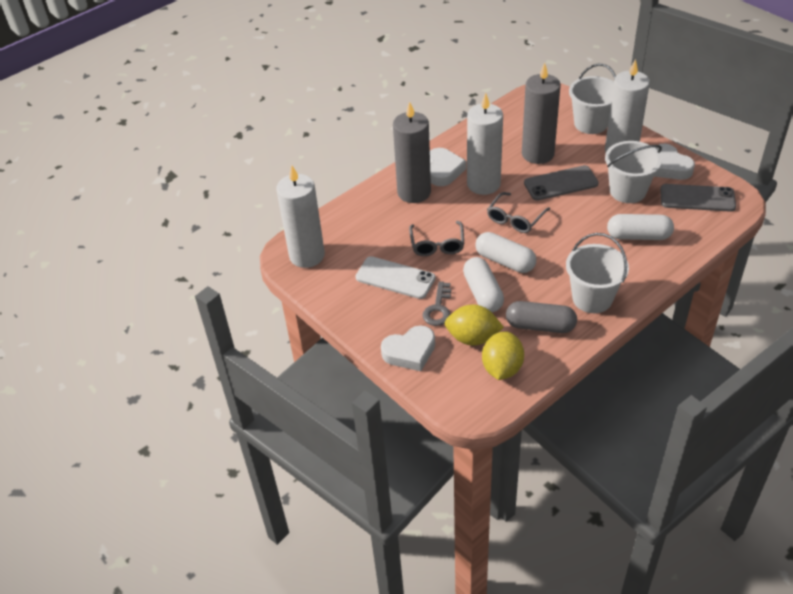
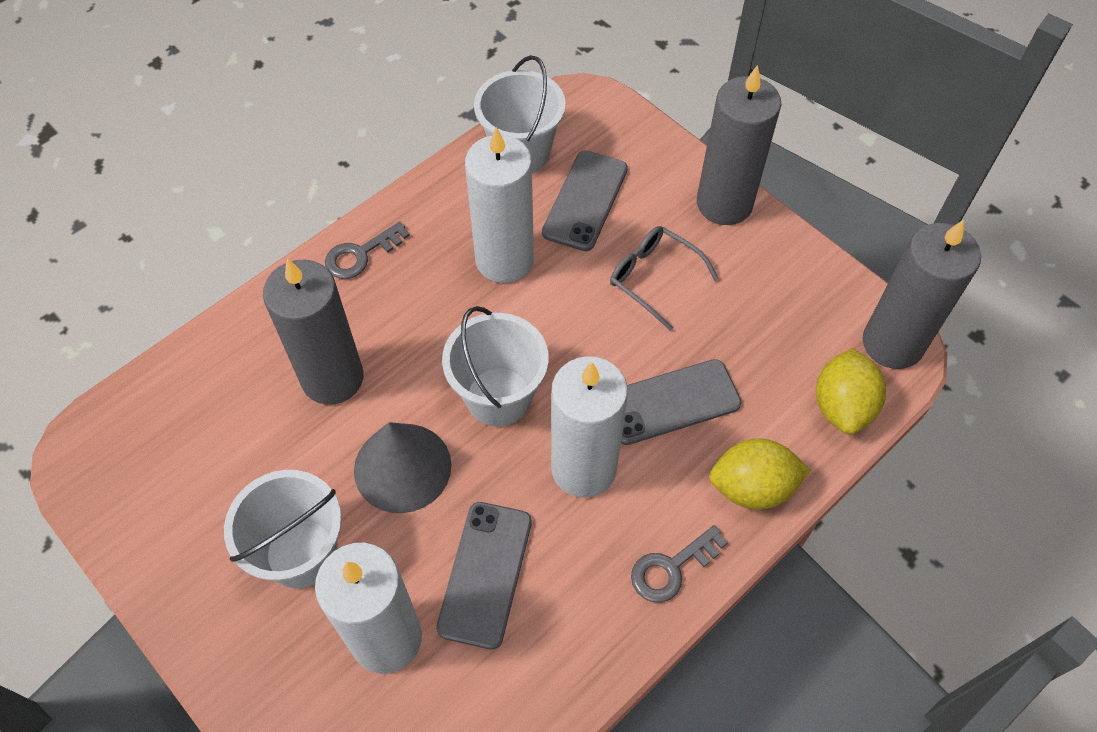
grey candle: [393,101,431,203] [522,63,561,164] = 2 -> [263,259,364,405] [697,65,781,225] [863,219,981,369] = 3
grey capsule: [506,301,577,333] = 1 -> none = 0
grey cone: none = 0 -> [354,422,451,513] = 1
grey glasses: [409,221,464,256] [487,192,550,233] = 2 -> [610,226,719,331] = 1
grey key: [423,281,451,326] = 1 -> [325,221,410,279] [631,525,727,602] = 2
grey phone: [524,165,599,201] [660,184,736,212] = 2 -> [436,502,532,649] [542,150,628,251] [621,359,741,445] = 3
white capsule: [463,257,504,312] [475,232,536,273] [607,214,674,240] = 3 -> none = 0
white heart: [381,326,435,371] [430,148,466,186] [654,144,695,180] = 3 -> none = 0
white phone: [356,256,435,299] = 1 -> none = 0

